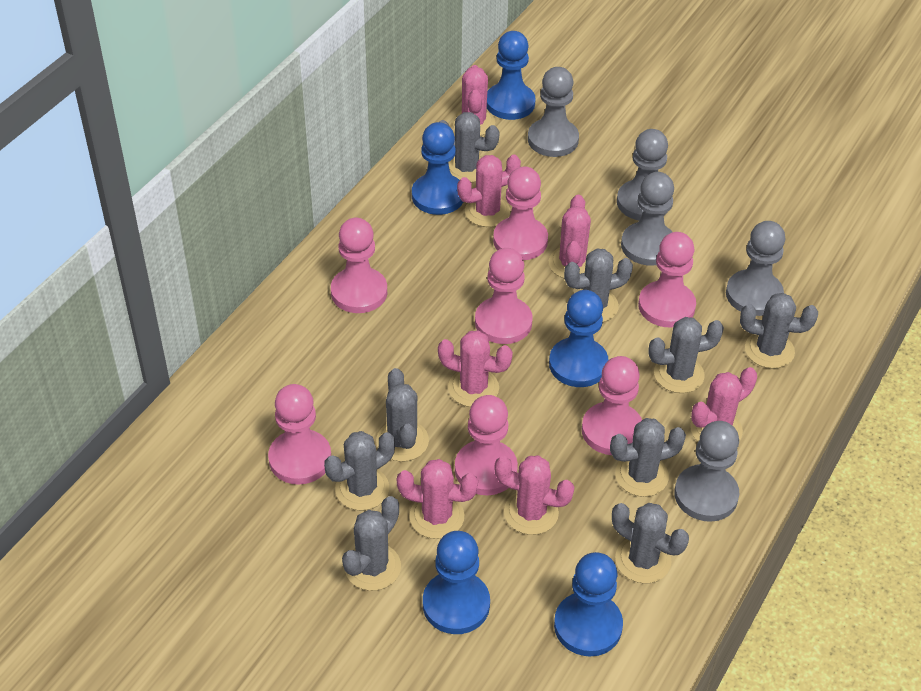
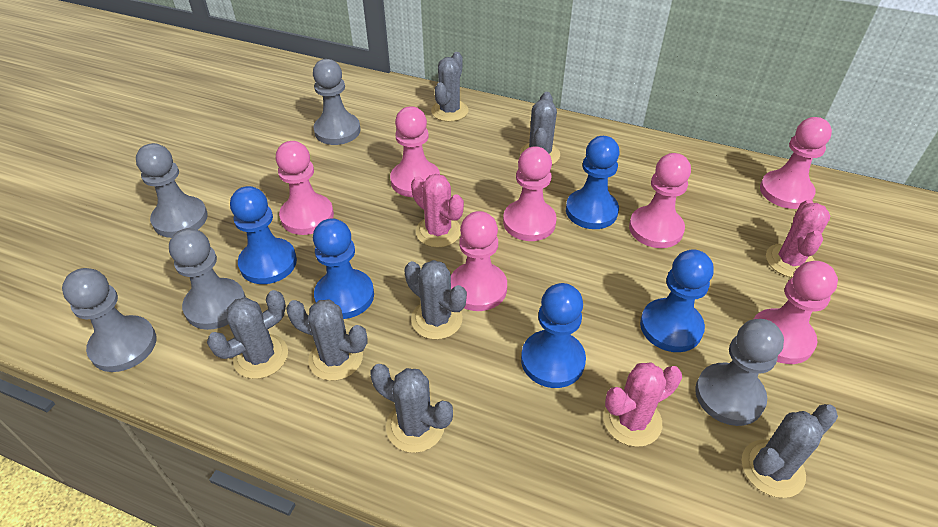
grey cactus: [324,431,395,510] [342,496,401,591] [376,368,429,462] [440,112,500,183] [564,248,633,323] [610,418,686,497] [612,503,689,583] [648,317,724,393] [740,293,818,369] = 9 -> [207,290,288,379] [286,300,368,381] [370,364,453,453] [404,260,467,340] [431,52,469,122] [520,92,560,165] [742,404,838,498] = 7
pink cactus: [397,459,478,539] [438,330,513,407] [452,65,495,136] [457,155,521,227] [494,455,574,535] [549,195,591,278] [690,367,757,441] = 7 -> [411,174,464,248] [603,362,682,447] [766,200,830,278] = 3

